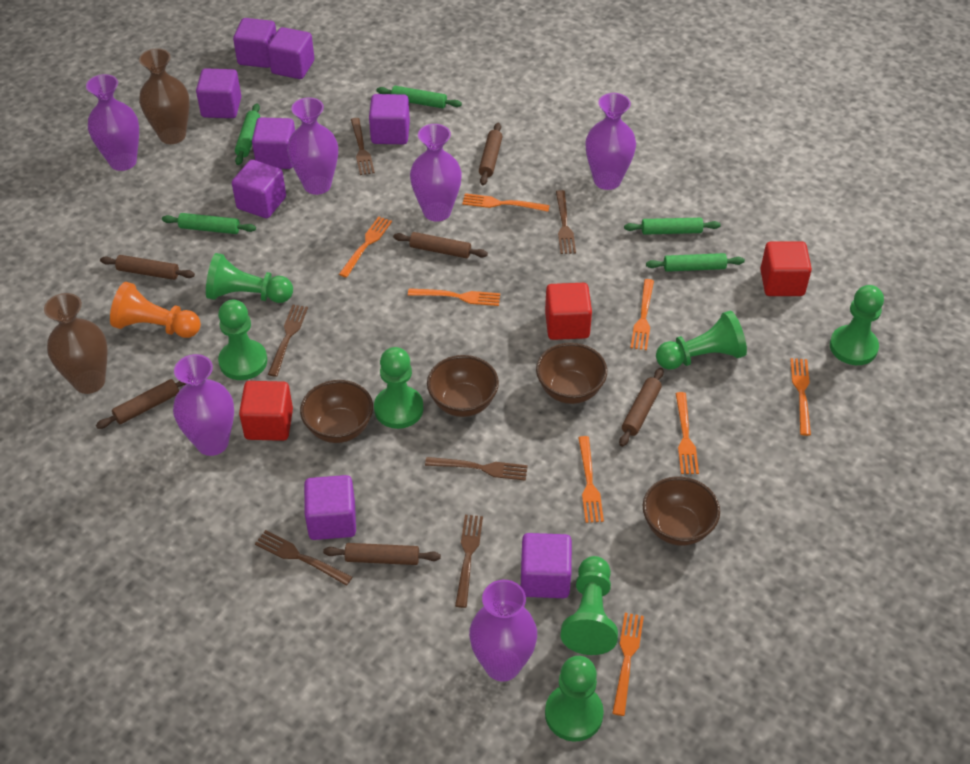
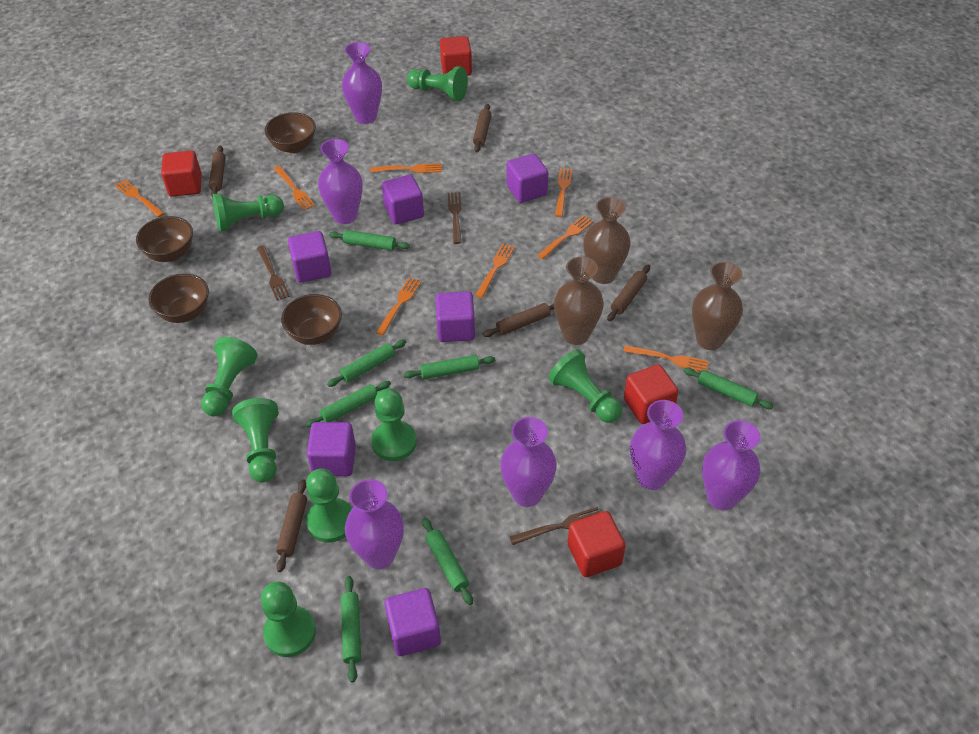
brown fork: [255,530,352,586] [268,305,308,377] [351,118,375,175] [425,457,528,481] [455,515,483,608] [556,190,576,254] = 6 -> [257,245,290,301] [448,192,462,244] [509,507,600,545] = 3
brown rolling pin: [96,379,186,429] [100,255,195,280] [323,543,441,565] [393,232,488,258] [479,123,503,185] [619,368,664,447] = 6 -> [209,145,226,198] [276,479,307,572] [473,104,492,153] [483,303,554,337] [607,265,650,321] = 5
brown vase: [44,293,108,394] [139,48,190,144] = 2 -> [554,256,604,345] [583,197,631,284] [692,261,743,350] = 3
green pawn: [206,253,293,303] [218,300,267,380] [374,347,423,429] [545,656,604,742] [560,556,618,655] [656,310,747,370] [830,285,884,365] = 7 -> [201,337,258,416] [213,193,284,232] [232,398,279,482] [261,581,316,657] [306,469,352,543] [371,388,417,461] [407,66,468,101] [548,349,622,423] = 8
green rolling pin: [162,213,256,234] [235,103,260,165] [377,86,462,108] [624,218,721,235] [646,253,745,272] = 5 -> [306,381,391,428] [327,340,406,387] [329,230,410,251] [341,576,361,682] [404,355,495,379] [422,518,473,605] [683,368,773,409] = 7
orange pawn: [110,282,201,338] = 1 -> none = 0
purple cube: [196,68,241,118] [232,160,286,218] [233,18,276,68] [252,118,295,169] [267,27,314,79] [304,475,356,540] [369,94,410,144] [521,533,572,598] = 8 -> [288,231,331,283] [307,422,356,476] [382,175,424,225] [385,588,441,656] [436,291,475,342] [507,154,548,203] = 6
red cube: [239,381,293,441] [545,283,592,340] [760,241,812,296] = 3 -> [161,151,202,197] [440,36,472,76] [568,511,626,577] [624,364,679,424] = 4

